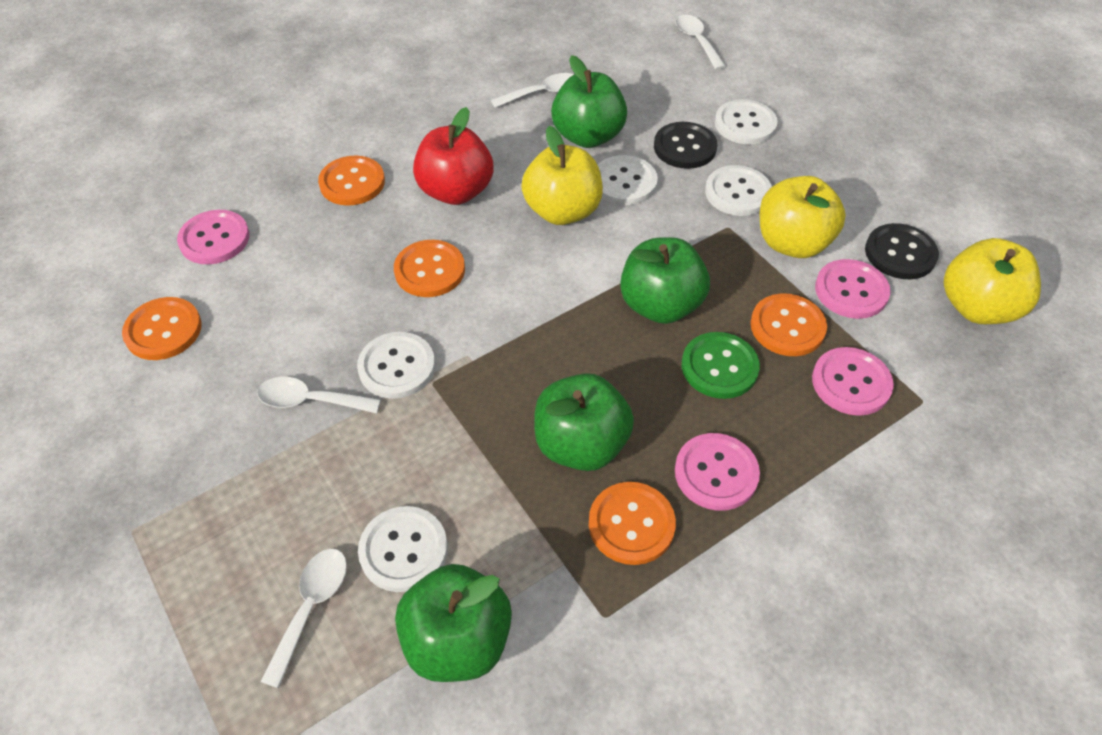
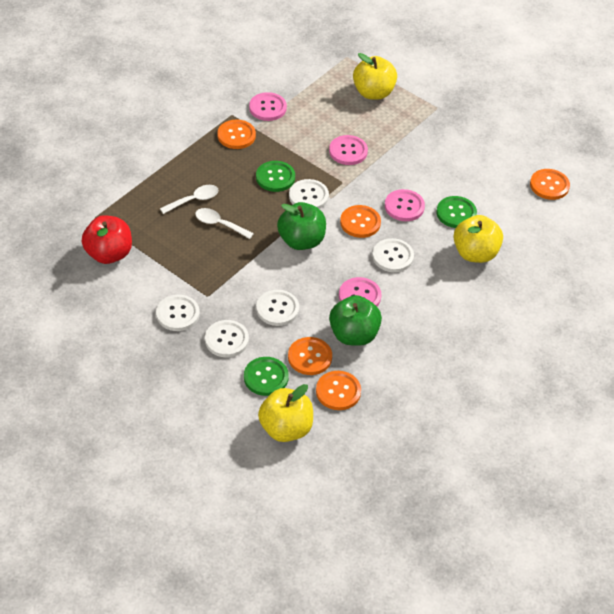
black button: [654,122,717,169] [865,223,939,279] = 2 -> none = 0
green apple: [395,564,512,682] [534,373,634,471] [551,55,627,148] [620,237,710,324] = 4 -> [277,202,326,250] [329,295,382,346] = 2
green button: [682,332,760,399] = 1 -> [244,357,289,396] [256,161,295,192] [436,196,477,228] = 3
white spoon: [257,377,381,414] [260,549,347,689] [491,73,574,108] [675,15,726,70] = 4 -> [160,185,218,214] [195,208,254,239] = 2

